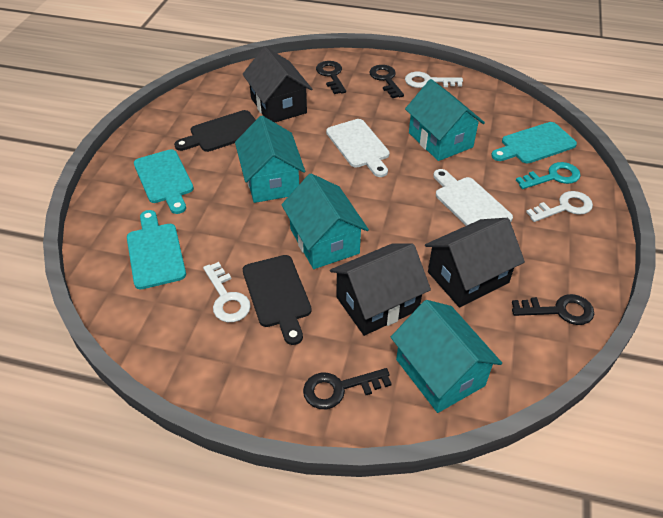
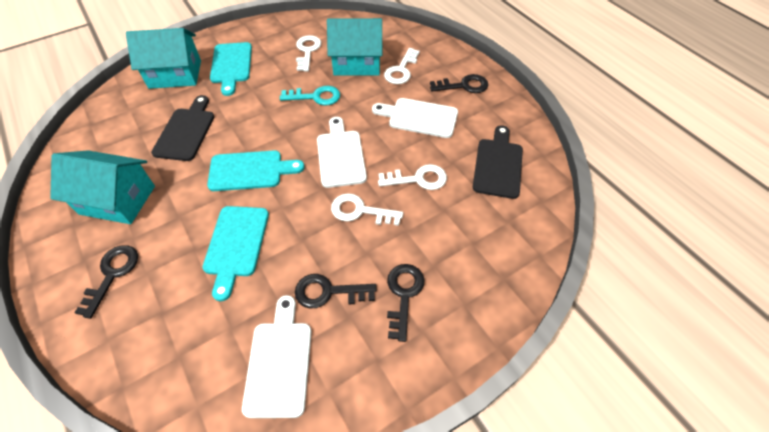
black house: [242,46,312,123] [330,244,431,336] [425,218,525,307] = 3 -> none = 0
turquoise house: [235,116,305,203] [281,173,369,269] [391,300,502,413] [405,79,485,161] = 4 -> [50,150,155,224] [126,28,201,89] [327,18,382,76] = 3
white cutting board: [326,119,390,177] [433,169,513,226] = 2 -> [242,295,312,418] [317,117,367,188] [372,98,458,138] = 3
white key: [203,262,251,322] [405,72,463,88] [526,191,593,222] = 3 -> [296,35,321,72] [331,193,403,226] [378,164,447,190] [384,48,420,84] = 4

